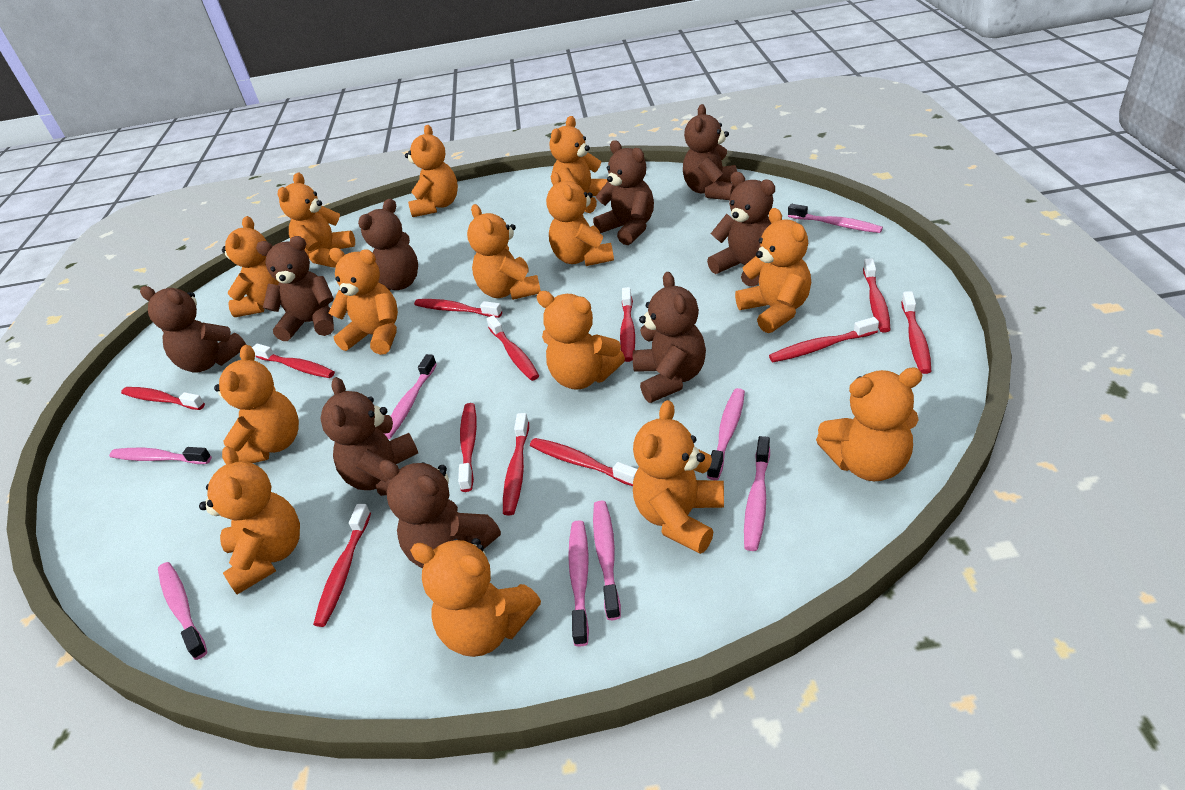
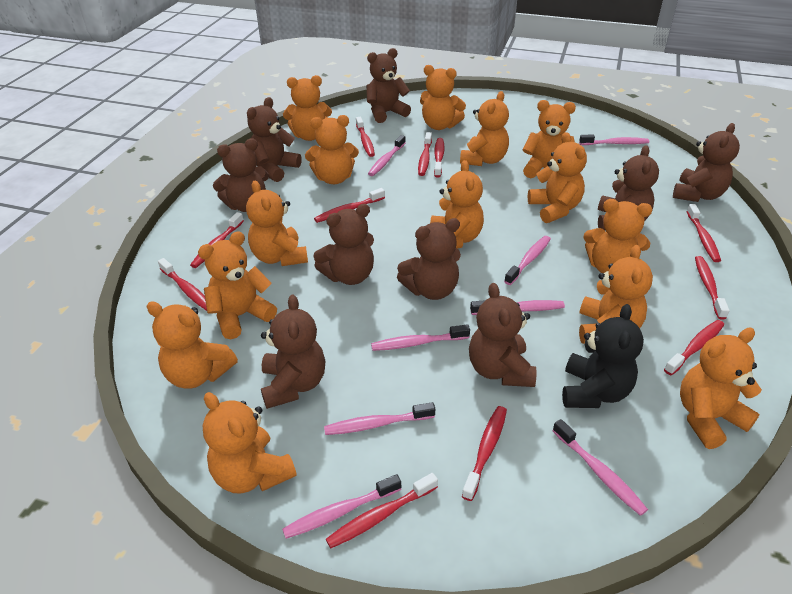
black teddy bear: none = 0 -> [562,304,644,408] = 1
red toothbrush: [121,387,205,410] [252,344,335,378] [313,504,371,627] [414,299,502,318] [458,403,477,492] [487,315,539,381] [503,413,529,516] [530,438,637,486] [620,287,635,362] [769,317,879,362] [863,258,890,333] [901,291,931,374] = 12 -> [158,258,207,311] [190,212,244,268] [314,188,385,223] [326,473,438,548] [356,117,375,157] [418,132,432,176] [434,138,444,177] [462,406,507,501] [664,320,724,375] [686,204,721,262] [695,256,730,320] = 11

